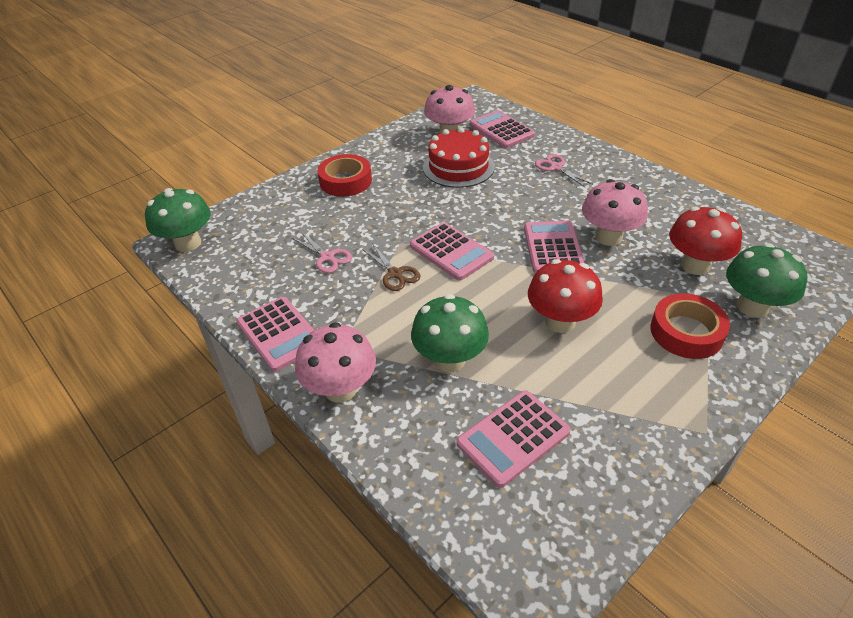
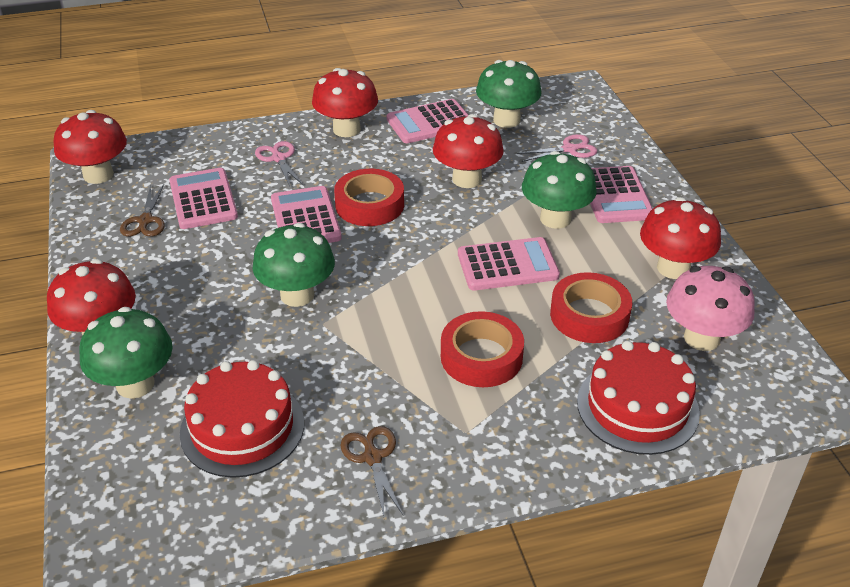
brown scissors: [362,243,421,291] = 1 -> [120,184,165,237] [340,426,403,520] = 2
green mushroom: [145,188,211,252] [411,294,489,372] [726,243,807,318] = 3 -> [80,307,173,399] [253,223,335,307] [476,60,541,128] [522,151,597,229] = 4
pink mushroom: [295,322,376,403] [424,85,475,134] [582,179,648,246] = 3 -> [666,266,755,351] = 1
red cake: [423,127,495,188] = 1 -> [179,360,304,478] [577,341,700,455] = 2
red mushroom: [528,259,603,333] [669,207,742,275] = 2 -> [47,259,136,336] [54,110,127,184] [312,68,378,137] [433,114,504,188] [640,197,721,279] = 5
red tape: [317,154,372,197] [650,293,730,359] = 2 -> [334,169,404,226] [441,311,524,387] [550,272,632,343] = 3

